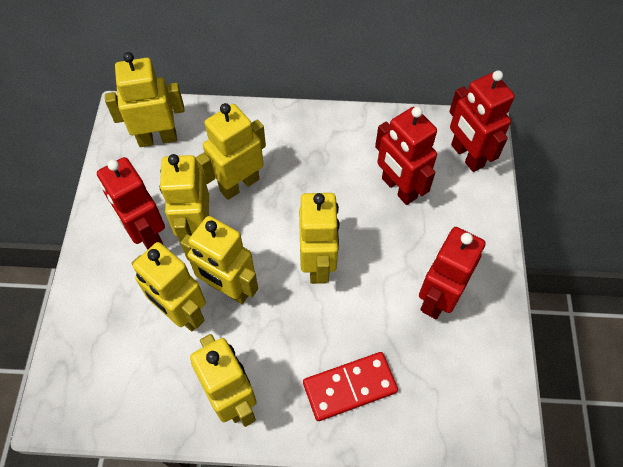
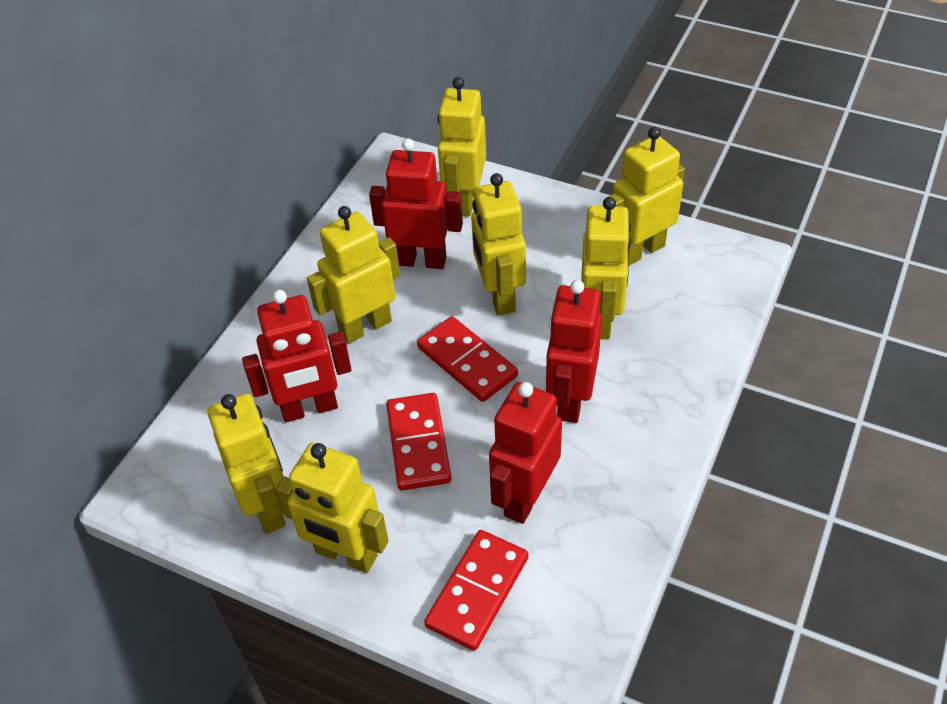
red domino: [303,352,398,421] = 1 -> [386,393,452,491] [417,316,518,402] [424,530,528,651] = 3

